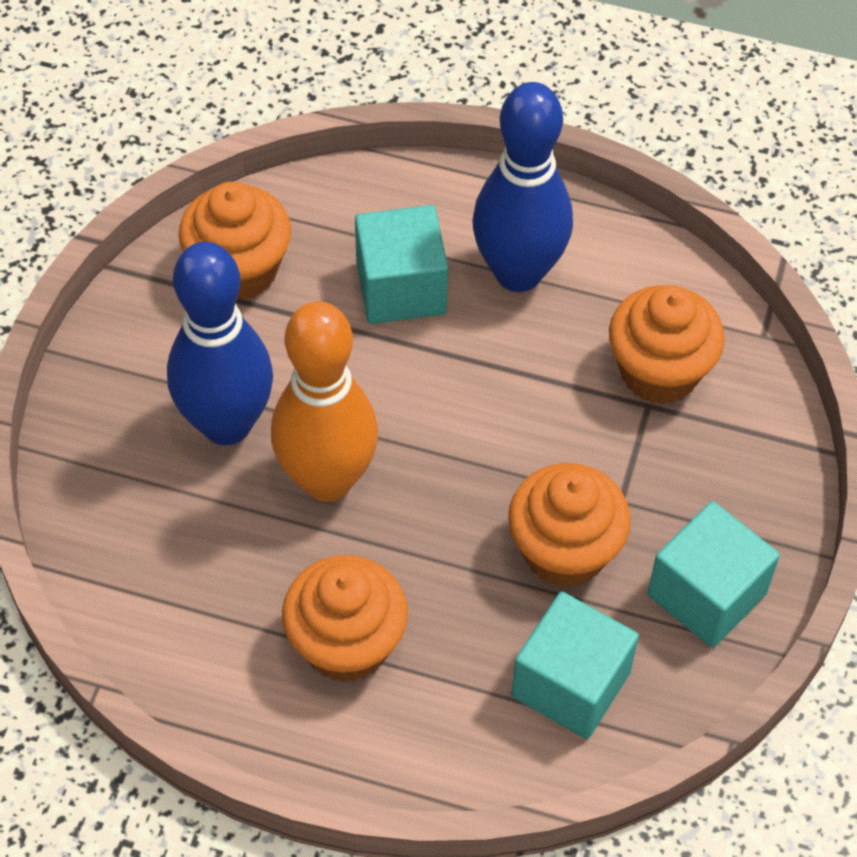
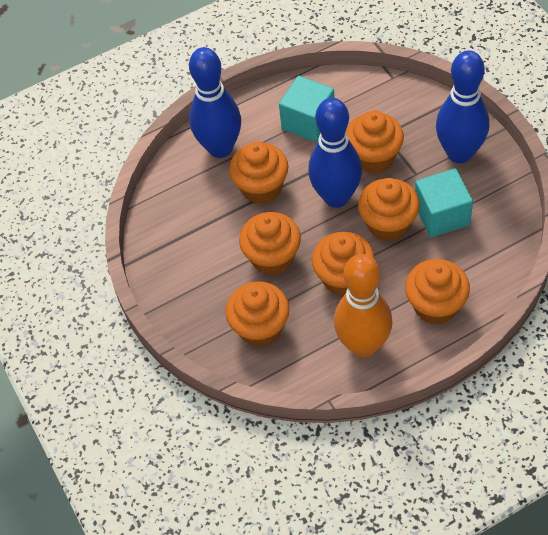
blue bowling pin: [167,242,273,445] [472,82,573,292] = 2 -> [189,47,241,158] [308,98,362,208] [436,50,489,163] = 3
orange cupcake: [179,182,291,300] [282,555,408,683] [508,463,631,588] [609,285,725,404] = 4 -> [225,282,290,347] [229,141,288,204] [239,212,301,275] [312,232,375,296] [346,110,404,173] [358,178,420,241] [405,259,470,325] = 7
turquoise cube: [355,205,448,324] [511,592,639,739] [647,501,780,648] = 3 -> [279,76,335,142] [415,168,473,238] = 2

